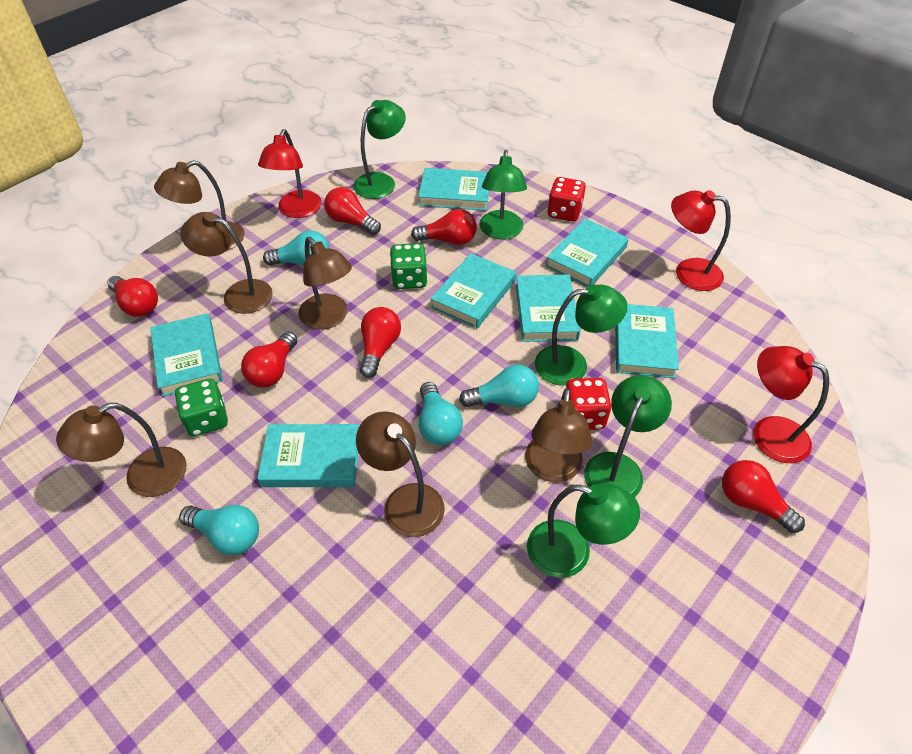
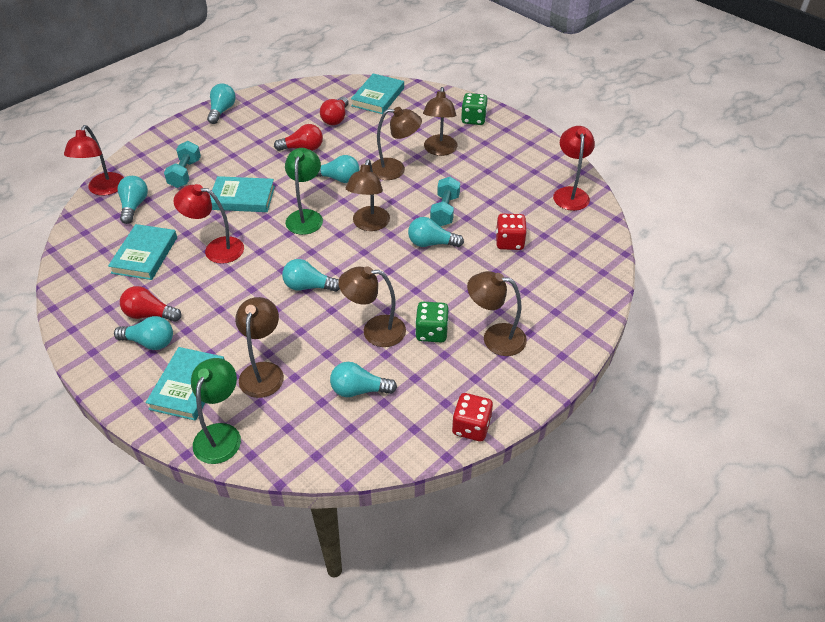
green lamp: [353,100,406,199] [479,150,527,239] [527,483,640,578] [535,285,628,386] [584,375,672,497] = 5 -> [191,358,241,464] [285,148,323,235] = 2
red light bulb: [108,276,158,317] [241,332,297,387] [324,187,381,235] [360,307,401,378] [411,209,477,245] [722,460,805,533] = 6 -> [120,286,182,322] [274,124,323,151] [320,97,349,125] = 3
turquoise book: [150,314,223,397] [257,424,359,487] [418,168,489,211] [431,253,516,328] [516,274,580,342] [546,218,629,286] [615,304,679,378] = 7 -> [108,224,177,280] [146,347,225,421] [210,176,275,212] [351,73,404,114] = 4
turquoise dumbbell: none = 0 -> [164,141,201,188] [430,177,460,226] = 2
turquoise light bulb: [179,505,259,555] [263,230,329,266] [419,382,463,445] [459,365,539,407] = 4 -> [114,316,173,350] [118,176,148,224] [207,83,236,124] [282,259,340,292] [316,155,359,183] [330,362,397,397] [408,217,464,247] = 7

